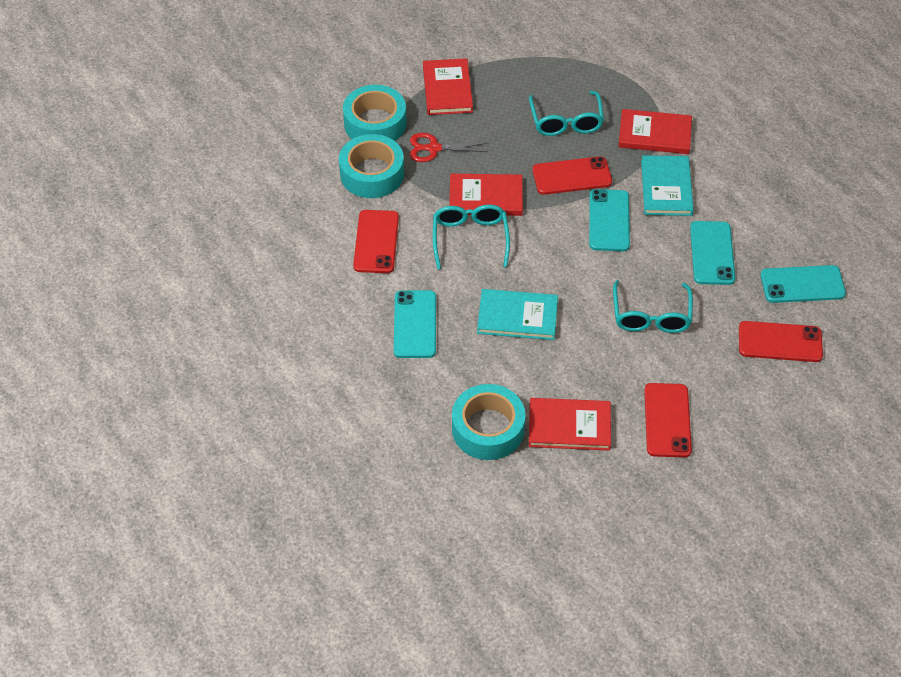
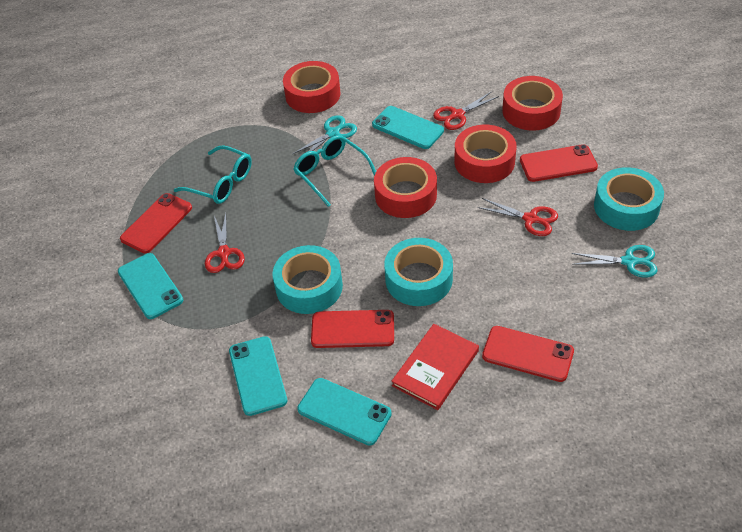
red book: [423,58,473,115] [449,174,523,216] [529,398,611,451] [618,109,692,154] = 4 -> [392,324,479,410] = 1
red scissors: [410,133,488,162] = 1 -> [205,213,245,273] [433,91,499,130] [478,198,558,236] = 3
red tape: none = 0 -> [283,61,340,113] [374,157,437,218] [454,125,517,183] [502,76,563,130] = 4
turquoise book: [477,289,558,340] [641,155,694,216] = 2 -> none = 0
turquoise glasses: [433,205,510,270] [529,91,604,136] [613,280,693,333] = 3 -> [174,145,252,204] [293,135,376,207] = 2
turquoise scissors: none = 0 -> [293,115,357,154] [571,245,658,278] = 2

